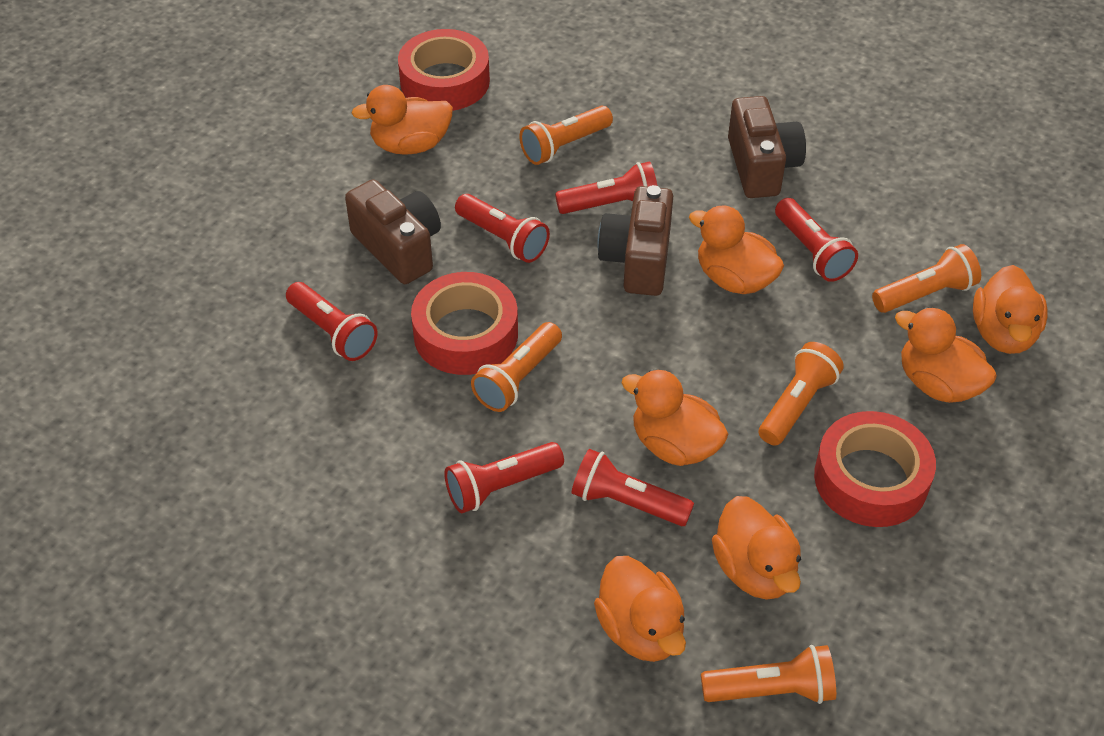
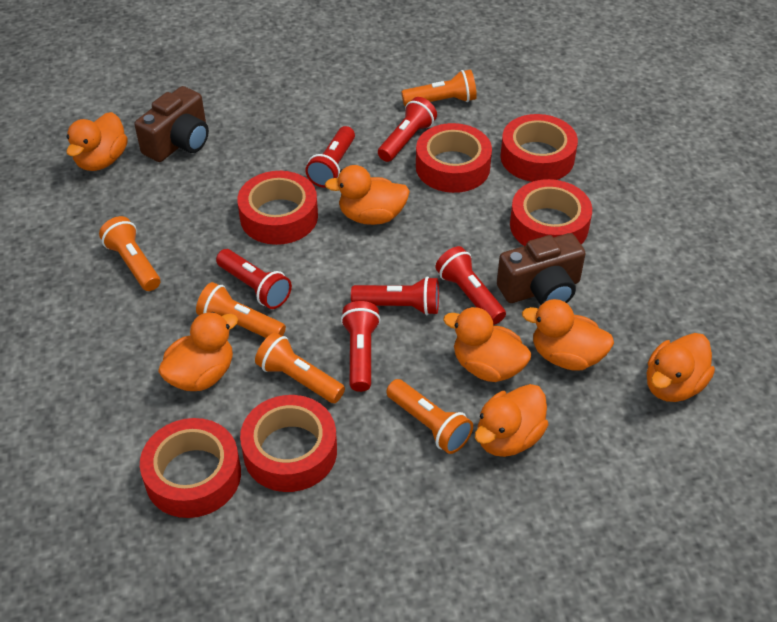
brown camera: [345,179,441,284] [597,185,673,296] [728,96,806,198] = 3 -> [134,86,209,162] [497,233,586,305] = 2
red tape: [398,29,490,111] [411,272,518,375] [814,411,936,527] = 3 -> [140,418,241,518] [237,171,318,245] [240,395,337,492] [416,123,492,193] [500,114,578,182] [510,179,592,246] = 6

